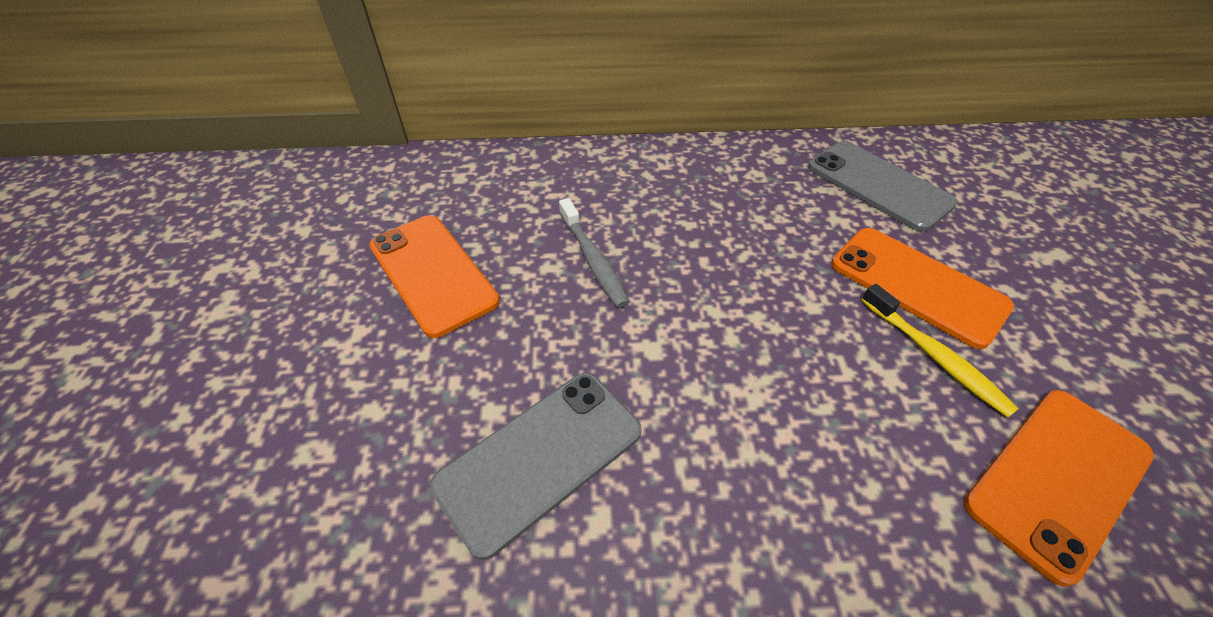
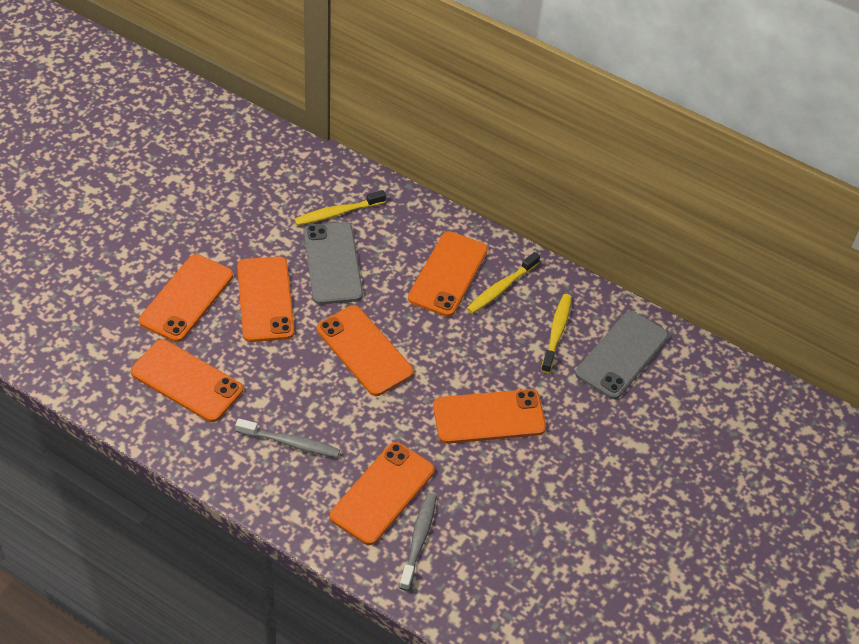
grey toothbrush: [559,198,629,308] = 1 -> [236,418,340,458] [399,493,437,591] = 2
orange phone: [369,215,500,338] [831,228,1014,349] [964,390,1154,587] = 3 -> [131,339,243,422] [139,254,233,342] [237,256,294,342] [317,305,414,396] [330,442,435,545] [408,231,488,317] [433,389,546,444] = 7
yellow toothbrush: [861,284,1019,418] = 1 -> [294,190,386,225] [467,252,540,314] [541,294,572,373] = 3

